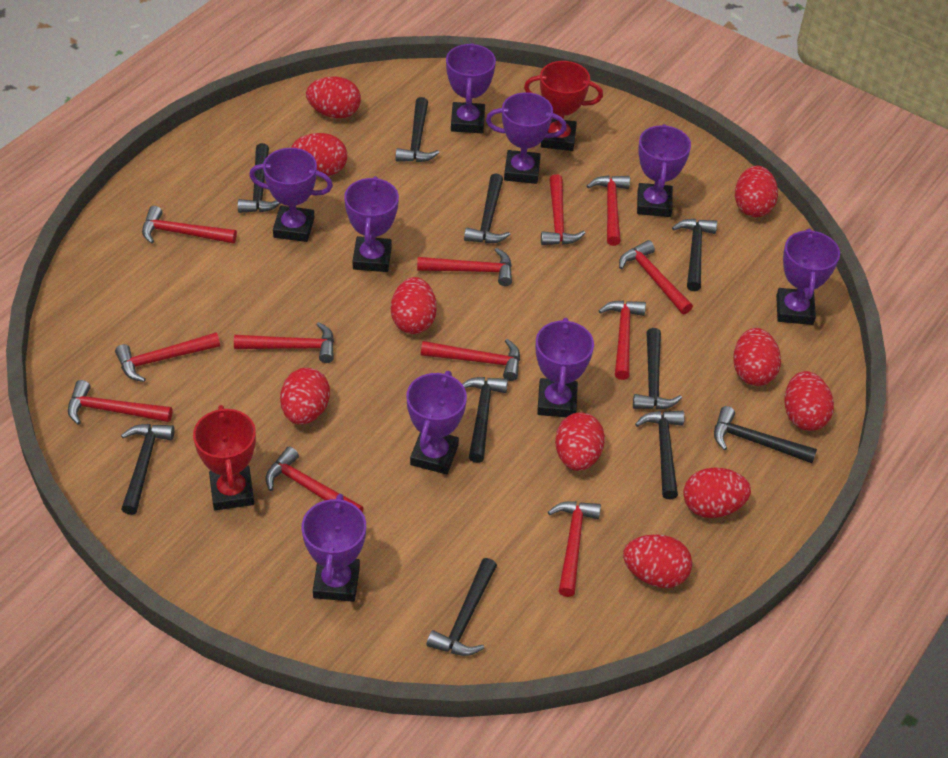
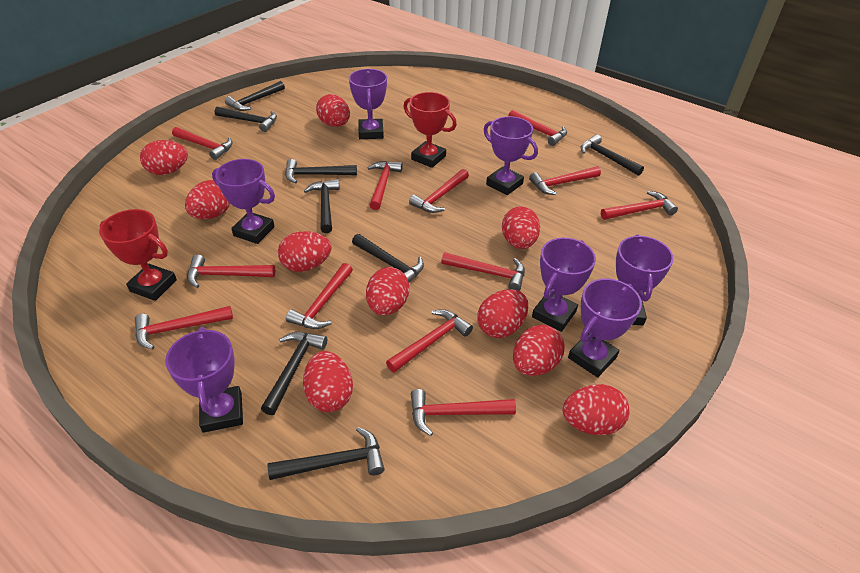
black hammer: [121,424,175,515] [238,143,281,213] [396,97,440,162] [427,558,497,656] [462,377,508,463] [464,174,511,243] [633,328,682,410] [635,411,685,499] [672,219,717,291] [714,406,817,463] = 10 -> [215,107,277,132] [225,81,285,111] [261,332,327,415] [268,427,385,480] [285,159,357,184] [304,179,340,233] [352,234,424,283] [580,134,644,176] = 8
purple trophy: [249,148,333,242] [302,494,366,602] [344,176,399,272] [406,371,467,474] [446,43,496,133] [486,92,567,184] [535,318,594,417] [637,124,691,217] [776,228,840,325] = 9 -> [165,327,243,433] [212,159,275,244] [349,69,387,139] [483,116,538,195] [532,238,596,332] [568,278,642,377] [616,234,674,325] = 7

